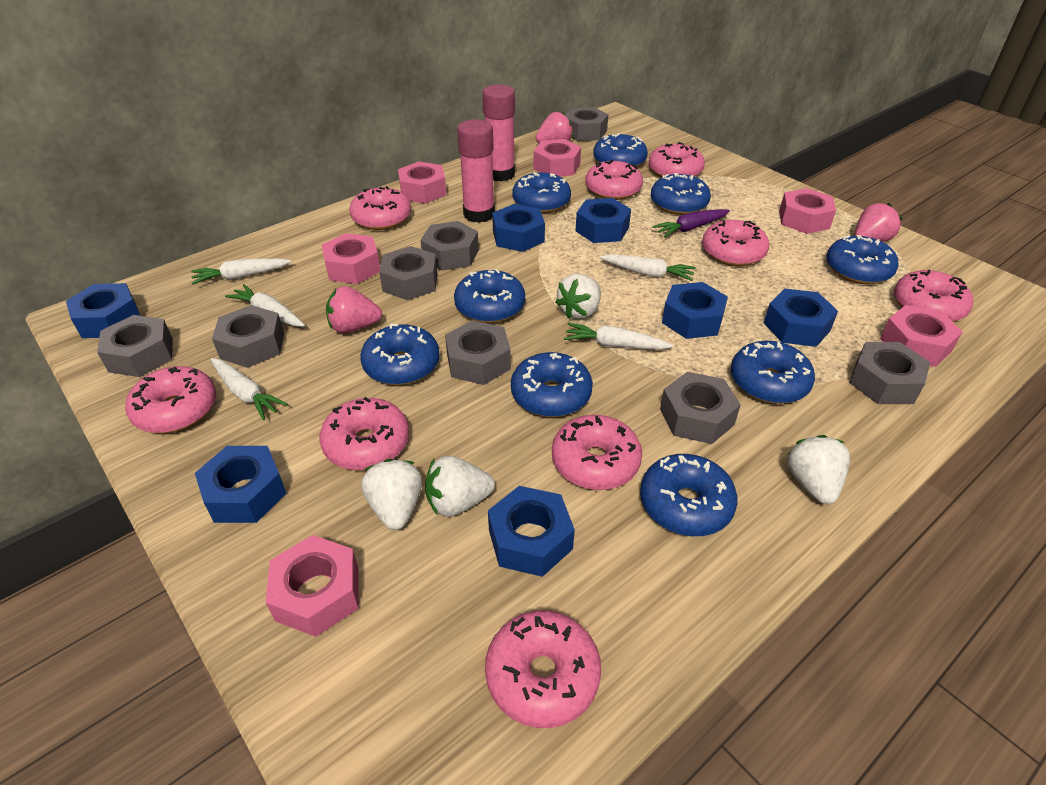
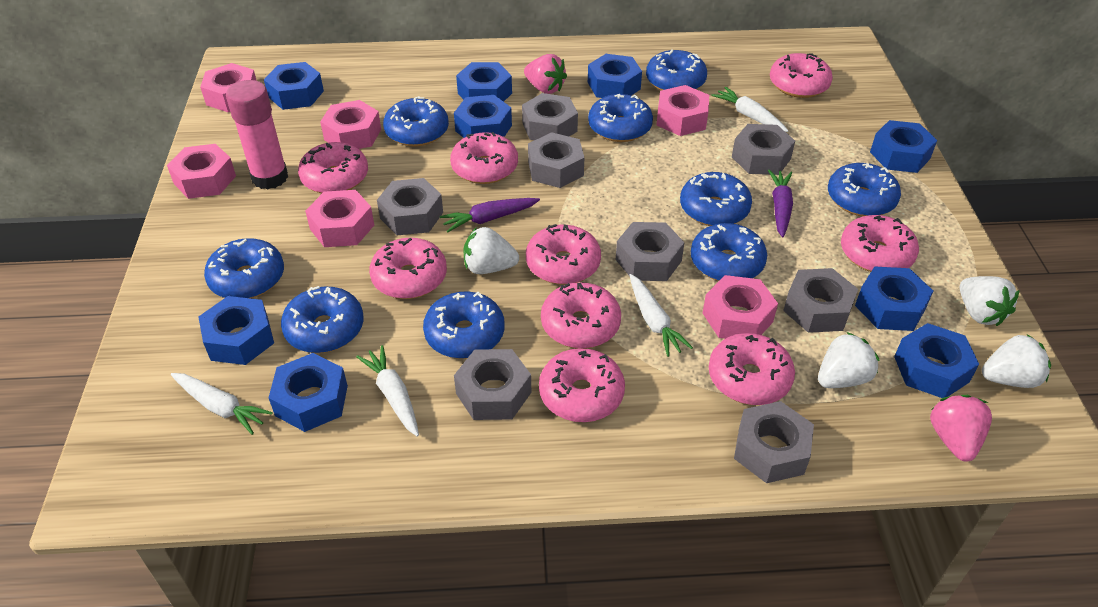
blue nut: [66,283,140,338] [195,446,287,523] [488,486,575,577] [492,204,545,252] [576,198,631,243] [662,282,728,339] [764,289,838,347] = 7 -> [198,296,274,365] [264,62,324,110] [269,353,348,432] [454,95,512,138] [456,62,512,102] [588,54,642,98] [855,266,933,331] [870,120,937,173] [894,323,979,398] = 9
pink glue stick: [457,120,495,223] [482,85,515,181] = 2 -> [226,80,288,189] = 1
pink strawberry: [326,286,382,333] [536,112,573,143] [854,203,902,242] = 3 -> [524,54,567,94] [930,395,992,462] = 2
purple carrot: [652,209,730,237] = 1 -> [440,198,540,232] [768,170,793,238] = 2
white carrot: [191,259,291,285] [211,358,288,420] [225,284,305,327] [564,323,674,350] [600,254,696,281] = 5 -> [171,373,273,435] [356,345,419,437] [629,274,693,357] [711,87,789,132] = 4

